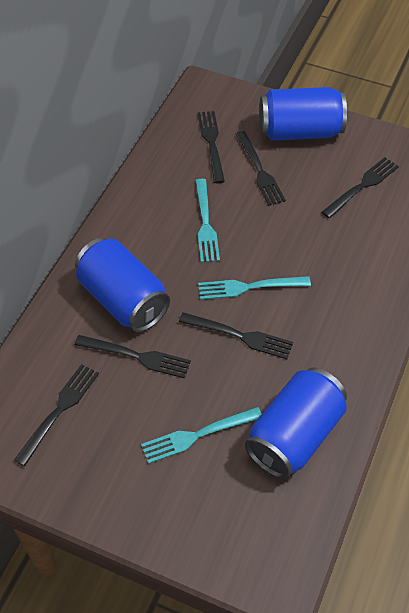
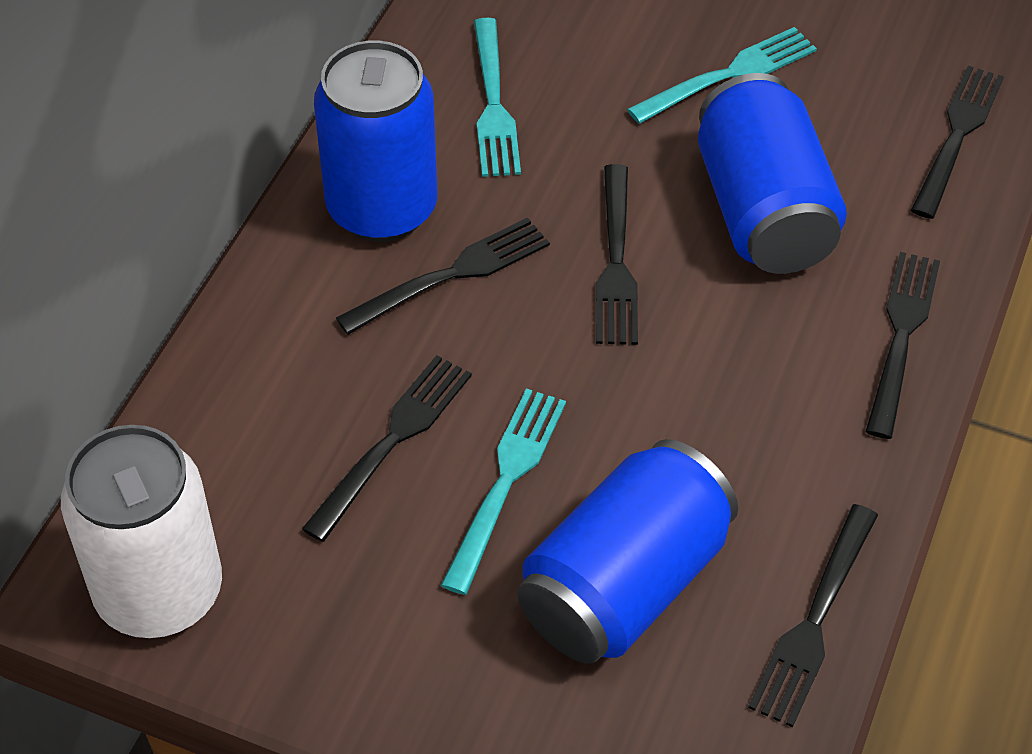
white can: none = 0 -> [61,425,222,638] = 1

